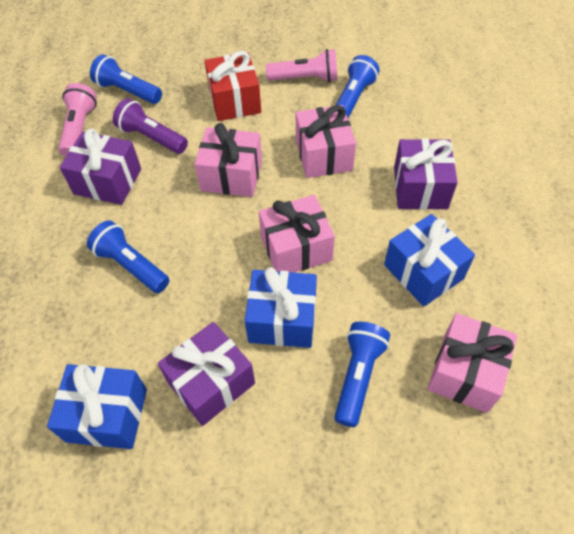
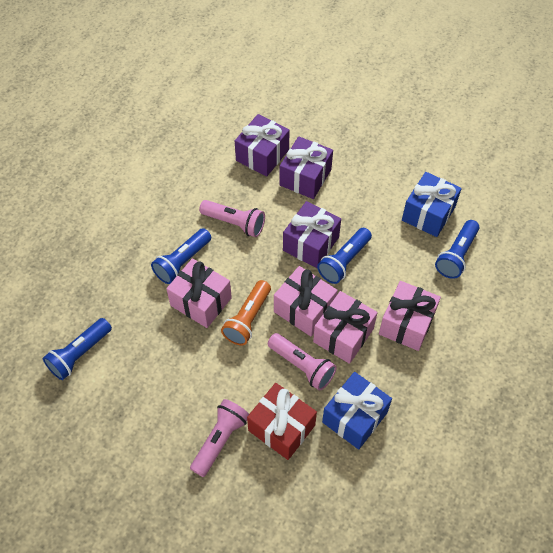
blue gift: [47,364,147,449] [244,267,317,348] [384,214,475,306] = 3 -> [322,372,392,449] [402,172,462,237] = 2
orange flashlight: none = 0 -> [221,280,271,346] = 1
pink flashlight: [58,83,97,156] [266,49,338,82] = 2 -> [190,399,249,477] [199,200,265,237] [268,333,337,391] = 3
purple flashlight: [113,98,188,154] = 1 -> none = 0

